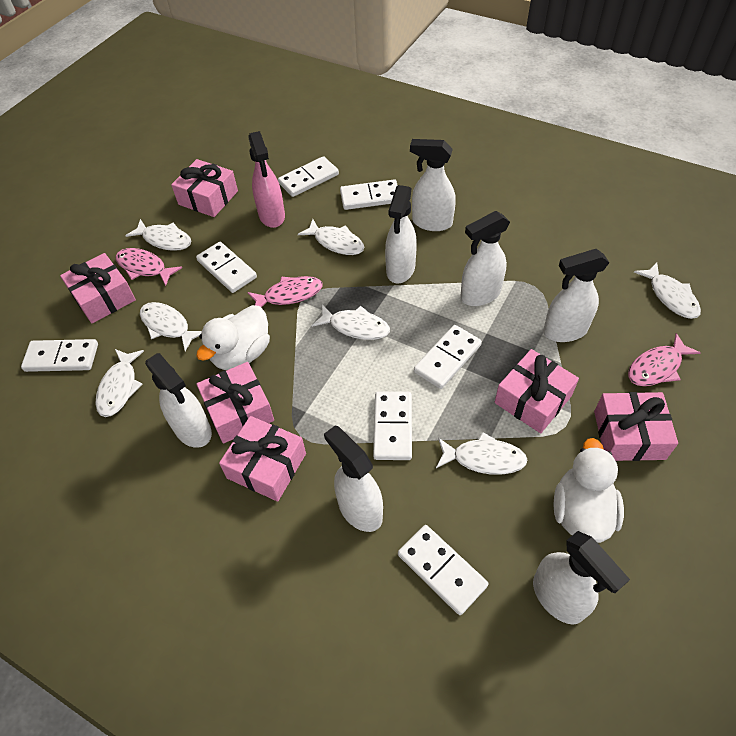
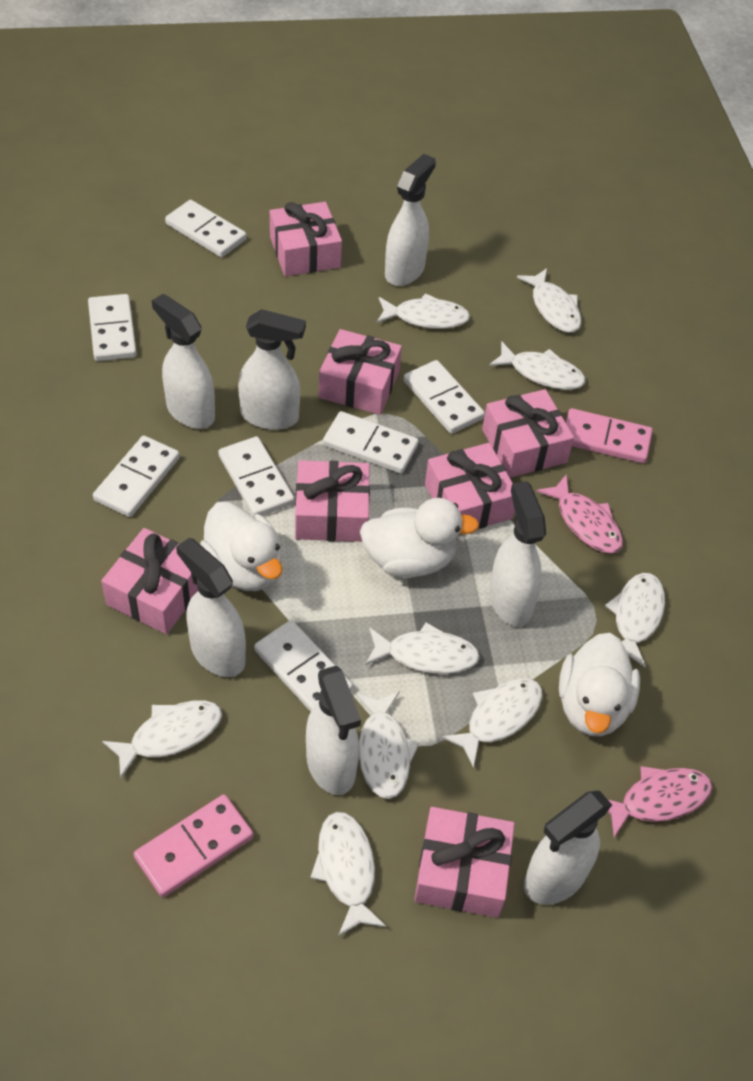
pink domino: none = 0 -> [134,794,253,897] [566,408,653,463] = 2
pink fish: [115,248,182,286] [248,276,323,307] [628,333,701,386] = 3 -> [536,474,623,553] [608,766,712,837] = 2
pink gift: [60,253,136,324] [171,159,238,217] [196,362,274,444] [219,416,306,502] [495,349,579,433] [594,392,678,461] = 6 -> [101,528,198,634] [270,202,342,276] [295,460,370,542] [318,329,402,415] [414,807,515,918] [425,443,515,529] [482,389,574,478] = 7
pink spray bottle: [248,131,285,228] = 1 -> none = 0
white duck: [196,305,270,370] [553,438,624,543] = 2 -> [200,502,282,591] [360,498,479,578] [559,633,640,736] = 3
white fish: [95,349,144,417] [125,219,192,251] [140,302,202,351] [298,219,365,255] [312,305,390,340] [436,432,527,475] [634,262,701,319] = 7 -> [102,701,222,778] [310,812,386,936] [356,691,420,799] [365,622,480,674] [377,293,470,329] [442,678,543,768] [489,341,585,390] [517,268,581,333] [605,573,665,667] = 9

